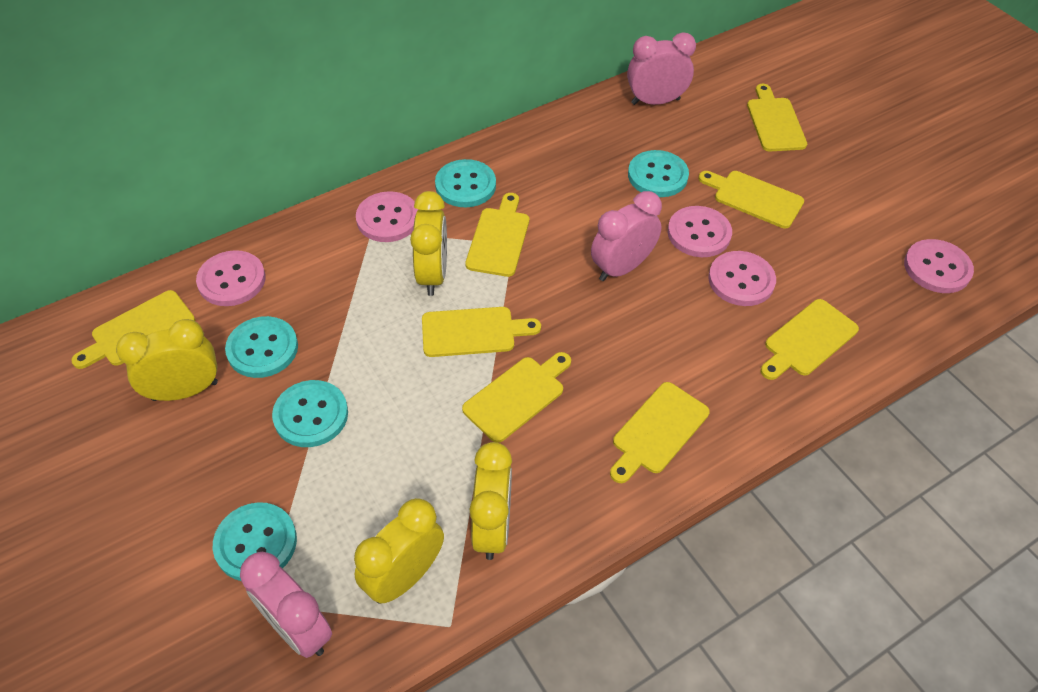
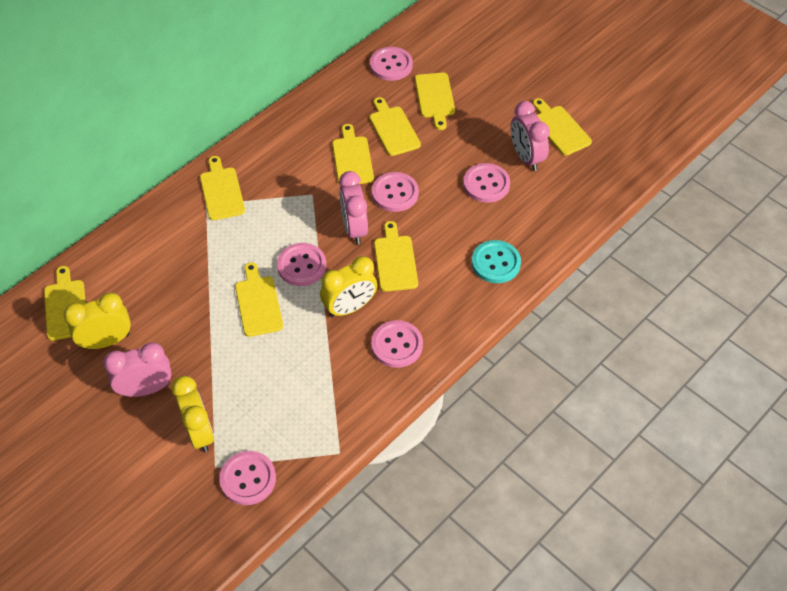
pink button: [196,250,266,306] [356,191,418,242] [668,206,732,257] [708,251,776,306] [904,239,974,293] = 5 -> [219,451,276,505] [277,243,326,286] [370,47,413,81] [371,320,423,368] [372,172,419,212] [463,163,510,203] = 6
turquoise button: [213,502,297,581] [225,316,298,378] [272,380,348,447] [435,159,496,207] [628,150,689,197] = 5 -> [472,240,521,283] = 1
yellow clock: [116,319,218,401] [354,498,444,604] [410,191,447,296] [469,442,512,560] = 4 -> [64,292,131,349] [172,376,214,452] [320,256,377,318] = 3

